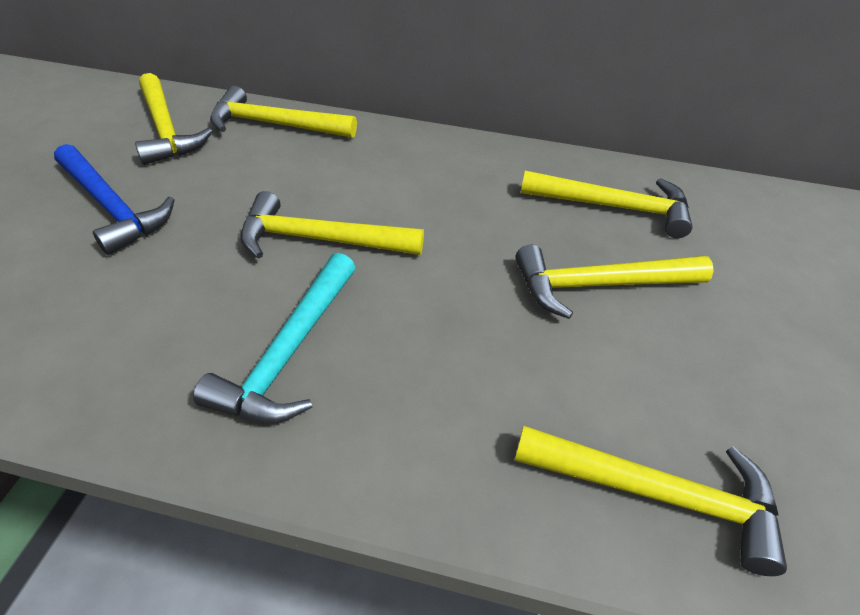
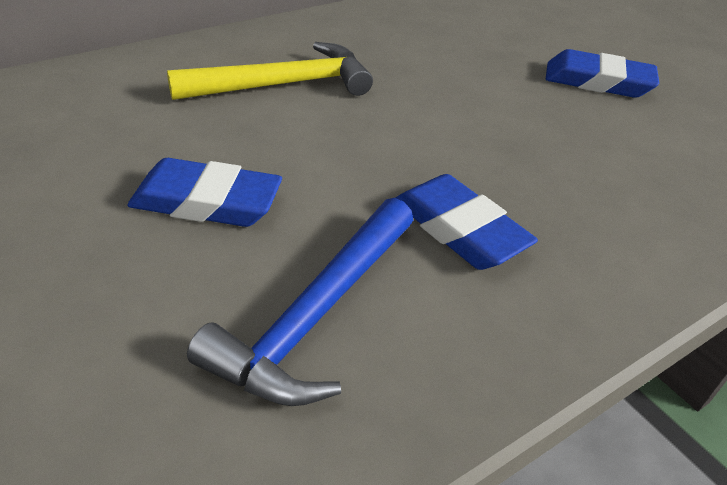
blue eraser: none = 0 -> [127,158,282,227] [396,174,538,270] [546,49,659,98] = 3
turquoise hammer: [193,253,356,423] = 1 -> none = 0
yellow hammer: [135,73,212,165] [210,86,357,138] [240,191,424,259] [514,426,787,576] [515,244,714,319] [521,171,693,238] = 6 -> [167,42,373,100] = 1

